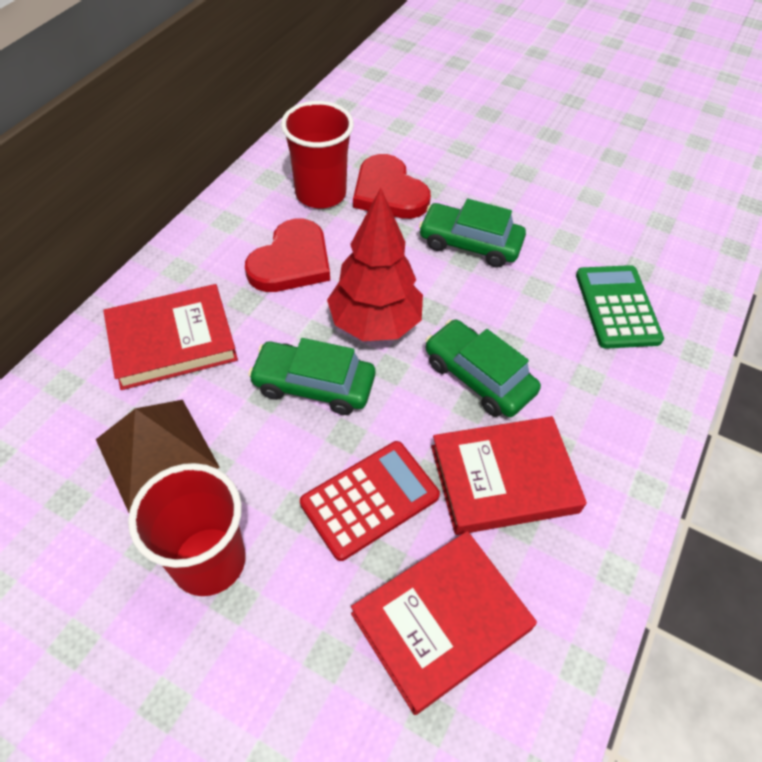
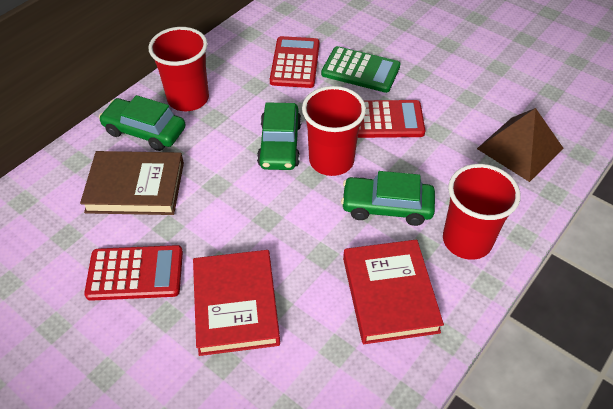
brown book: none = 0 -> [80,151,184,215] = 1
red book: [103,284,238,390] [351,531,537,715] [431,416,587,535] = 3 -> [193,250,280,356] [343,239,444,344] = 2
red calculator: [300,441,440,561] = 1 -> [84,245,183,301] [270,36,320,88] [358,100,425,138] = 3
red cup: [128,463,246,596] [281,101,354,209] = 2 -> [149,27,209,111] [302,86,366,176] [443,164,520,260] = 3
red heart: [245,219,330,292] [353,154,431,219] = 2 -> none = 0
red tree: [327,188,423,341] = 1 -> none = 0

